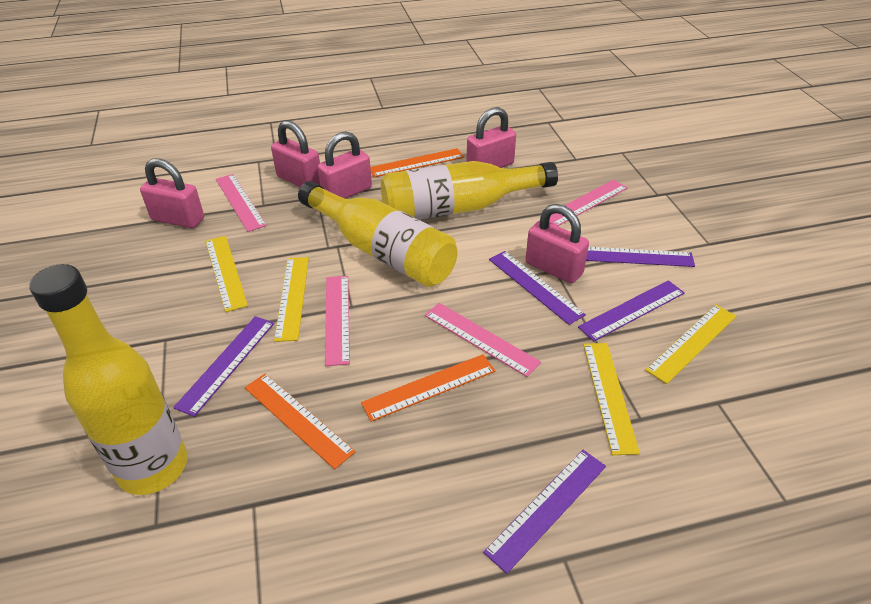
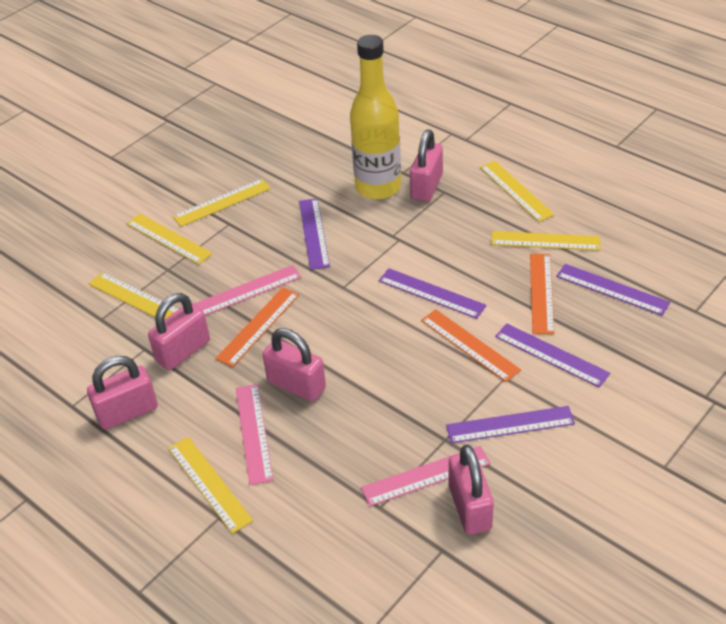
pink ruler: [216,174,267,232] [325,276,350,366] [425,303,541,377] [549,180,628,226] = 4 -> [194,265,301,316] [236,384,273,485] [361,446,491,506] = 3
yellow bottle: [29,264,188,495] [298,181,457,287] [381,161,558,220] = 3 -> [350,35,401,199] = 1
yellow ruler: [205,236,248,312] [274,257,309,342] [583,343,640,455] [645,305,736,384] = 4 -> [89,272,179,320] [126,214,213,264] [168,437,253,534] [173,179,271,227] [480,161,555,222] [491,231,601,251] = 6

